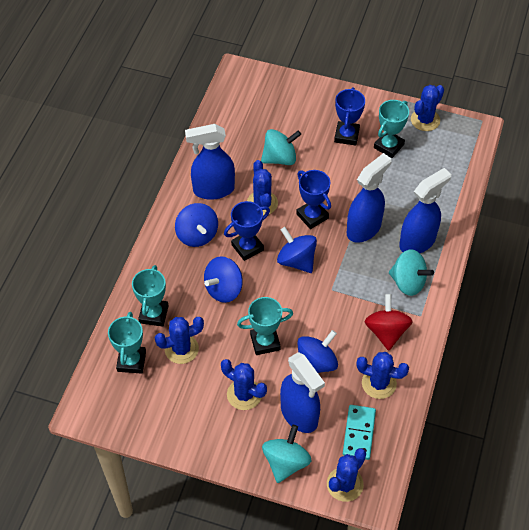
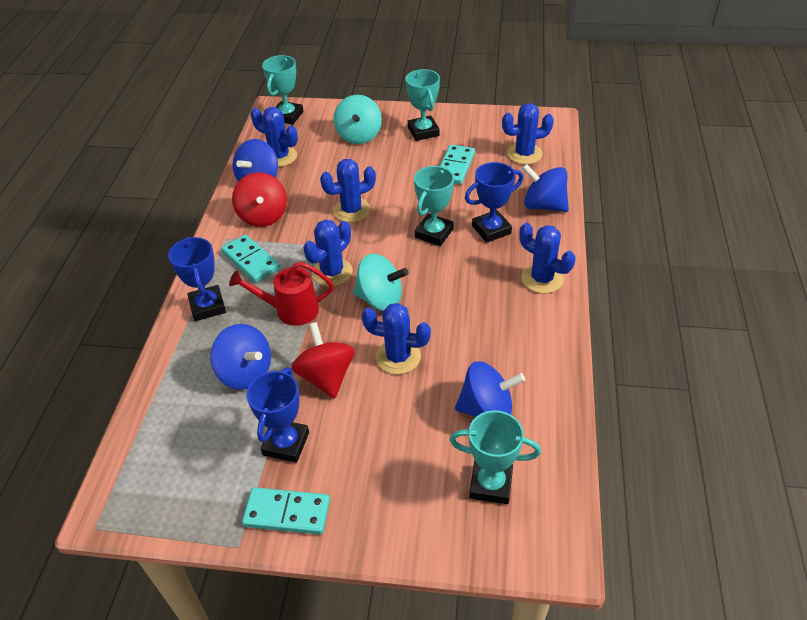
blue spray bottle: [185,124,235,200] [280,352,325,433] [347,153,391,243] [399,168,451,253] = 4 -> none = 0
red spinning top: [365,294,413,351] = 1 -> [232,172,287,227] [291,322,355,399] = 2
red watering can: none = 0 -> [229,262,334,326] = 1
turquoise domino: [343,405,376,460] = 1 -> [221,235,280,283] [242,487,330,535] [440,145,475,185] = 3
turquoise spinning top: [261,129,301,165] [262,425,312,483] [389,249,434,296] = 3 -> [334,95,382,144] [353,254,409,311] = 2

